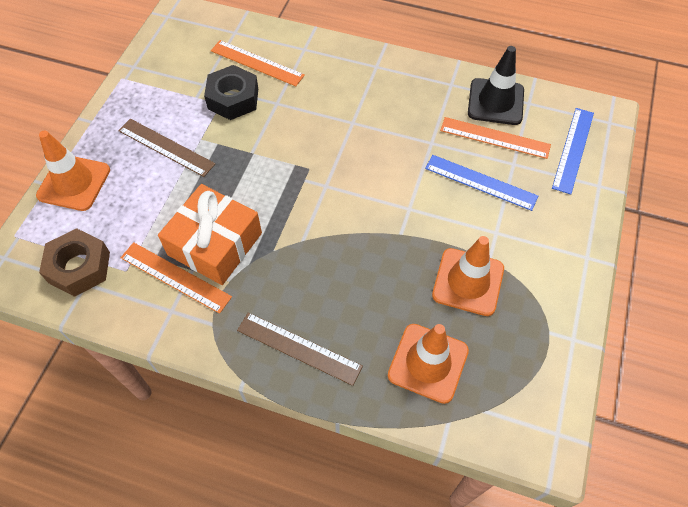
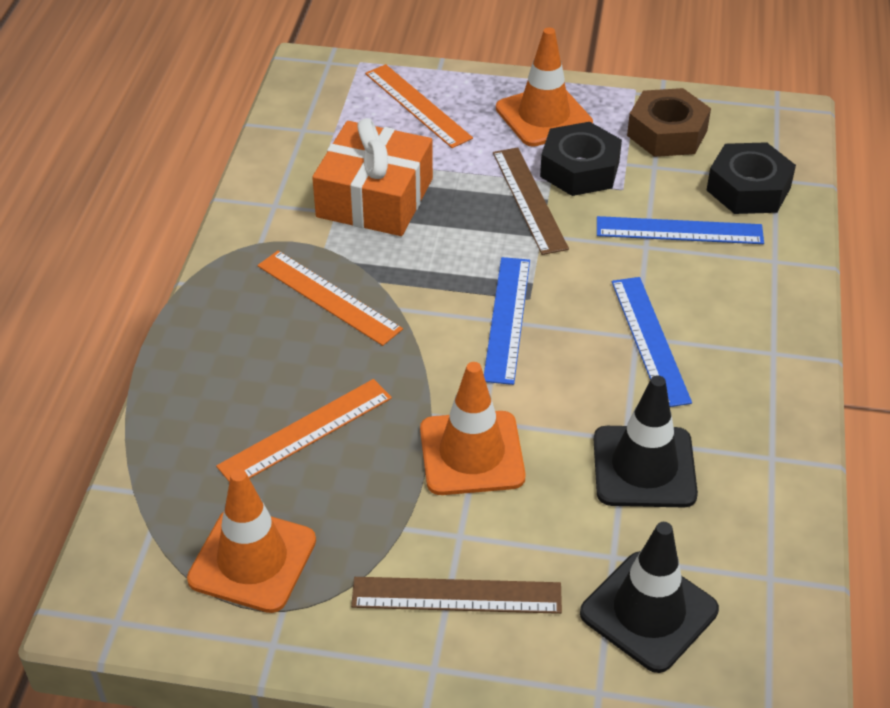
black nut: [204,65,258,120] = 1 -> [540,122,622,196] [707,142,796,214] = 2
black traffic cone: [468,46,524,125] = 1 -> [580,522,719,673] [594,375,698,507] = 2
blue ruler: [425,155,538,211] [552,108,594,194] = 2 -> [484,257,530,385] [597,216,764,244] [612,277,692,407] = 3

